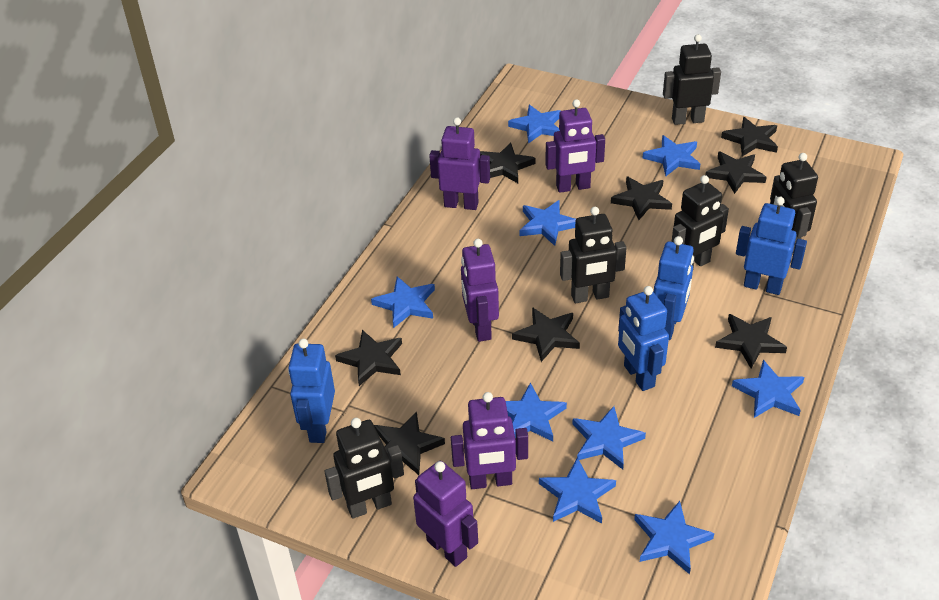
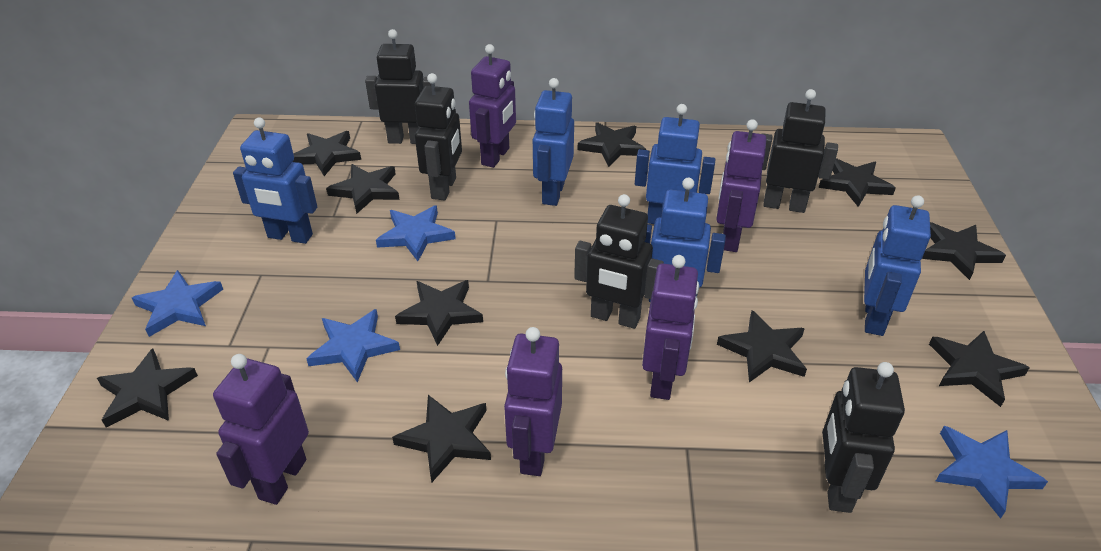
black star: [335,330,402,386] [374,412,445,475] [480,142,536,183] [512,307,580,362] [611,176,672,220] [705,152,767,194] [715,314,787,368] [721,117,778,157] = 8 -> [97,348,198,428] [293,131,361,176] [326,164,400,214] [392,395,491,483] [395,280,483,346] [578,122,646,167] [717,310,807,382] [819,158,896,207] [922,222,1006,280] [929,331,1030,407] = 10
blue robot: [288,339,335,443] [618,286,669,391] [654,236,694,340] [736,197,807,295] = 4 -> [233,117,317,244] [533,78,574,206] [635,104,715,224] [645,178,726,302] [864,195,931,336] = 5
blue star: [371,276,435,328] [506,383,567,442] [508,105,560,144] [519,200,576,246] [539,457,616,524] [573,406,646,470] [634,501,714,575] [643,135,700,176] [732,360,804,418] = 9 -> [132,270,223,337] [306,309,400,382] [376,205,456,261] [936,426,1048,519] = 4

